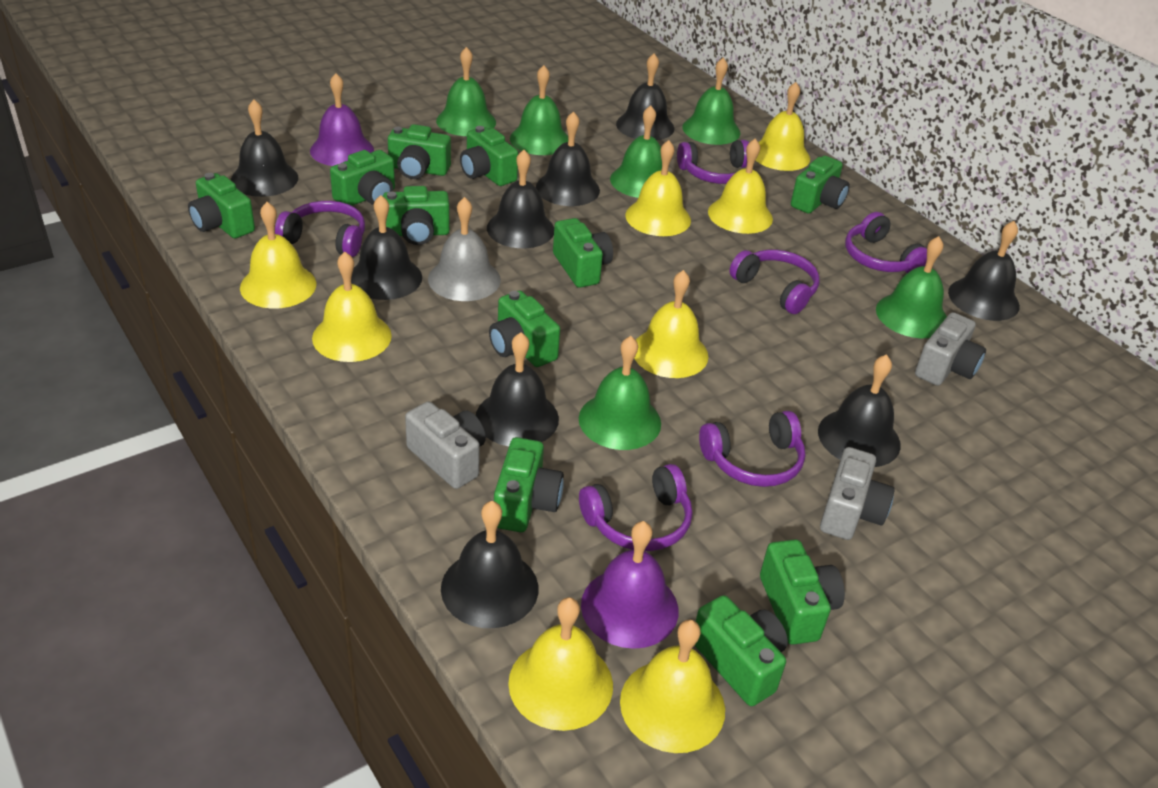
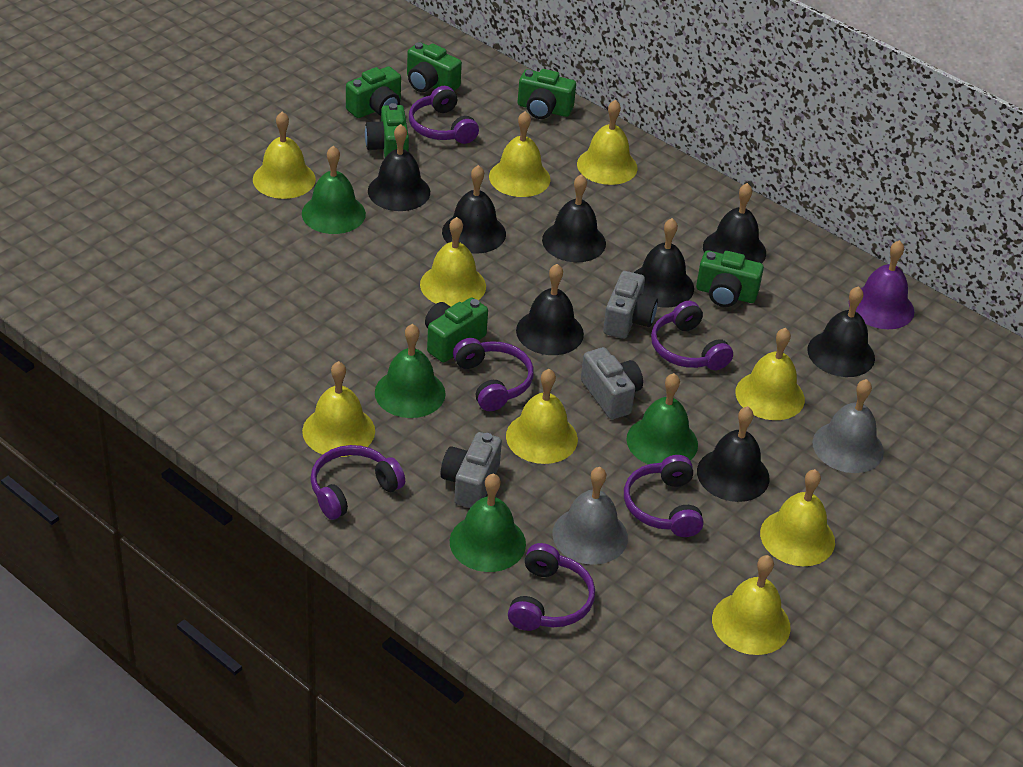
black bell: [231,99,298,197] [351,195,422,300] [441,501,538,628] [476,332,559,447] [487,150,554,248] [536,111,600,206] [616,53,674,140] [818,354,901,467] [948,221,1020,321] = 9 -> [368,124,430,211] [442,165,506,254] [516,264,584,355] [542,174,606,262] [634,218,694,307] [697,406,770,502] [703,183,766,263] [808,286,875,377] = 8
green bell: [436,47,496,136] [510,65,568,155] [579,336,661,450] [610,105,662,198] [682,57,740,145] [876,236,947,338] = 6 -> [302,146,366,234] [375,324,446,418] [450,473,526,572] [626,373,698,464] = 4
green camera: [188,173,255,239] [330,150,395,206] [383,186,450,245] [388,124,451,179] [460,126,518,186] [489,291,560,367] [494,437,564,532] [553,218,613,288] [694,595,788,706] [760,540,845,645] [791,156,850,214] = 11 -> [346,66,401,118] [365,103,409,157] [407,42,462,92] [425,298,488,362] [518,69,576,119] [696,250,764,307] = 6
grey bell: [428,197,501,301] = 1 -> [552,467,628,565] [812,379,884,473] = 2
purple bell: [310,73,374,166] [581,521,678,649] = 2 -> [849,240,914,329] = 1
yellow bell: [240,202,316,309] [312,252,392,362] [508,597,613,731] [620,620,725,753] [625,140,691,236] [634,270,709,378] [708,138,773,234] [755,82,810,171] = 8 -> [253,111,316,199] [302,361,375,457] [420,217,486,307] [489,111,551,197] [506,369,578,464] [577,99,638,185] [712,555,791,655] [735,328,805,420] [760,469,835,566] = 9

